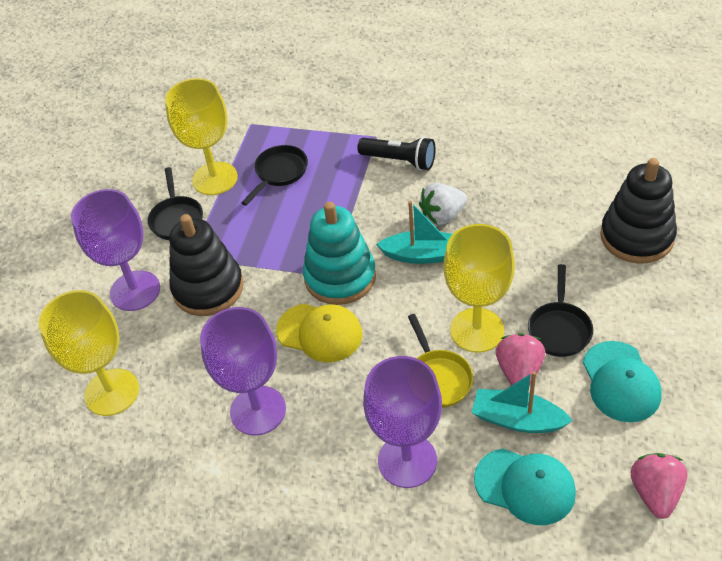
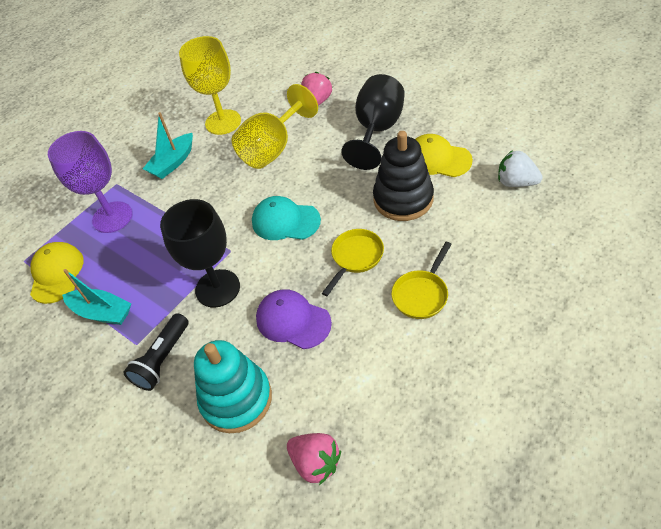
black goblet: none = 0 -> [160,199,240,308] [341,74,405,170] = 2
black pan: [148,167,203,240] [241,145,308,206] [528,264,593,357] = 3 -> none = 0
black stacking toy: [169,214,244,316] [600,158,677,264] = 2 -> [373,131,434,221] = 1
purple cap: none = 0 -> [256,289,332,349] = 1
purple goblet: [71,189,160,311] [200,307,286,435] [363,356,442,488] = 3 -> [48,131,132,233] = 1
turquoise cap: [474,448,576,525] [583,341,662,422] = 2 -> [252,196,321,240] = 1
yellow cap: [276,304,362,362] = 1 -> [30,242,83,304] [415,134,473,177] = 2
yellow goblet: [39,290,139,416] [165,78,238,195] [443,224,515,353] = 3 -> [179,36,241,135] [232,84,318,169] = 2
yellow pan: [408,314,473,408] = 1 -> [322,229,384,296] [391,242,452,319] = 2

